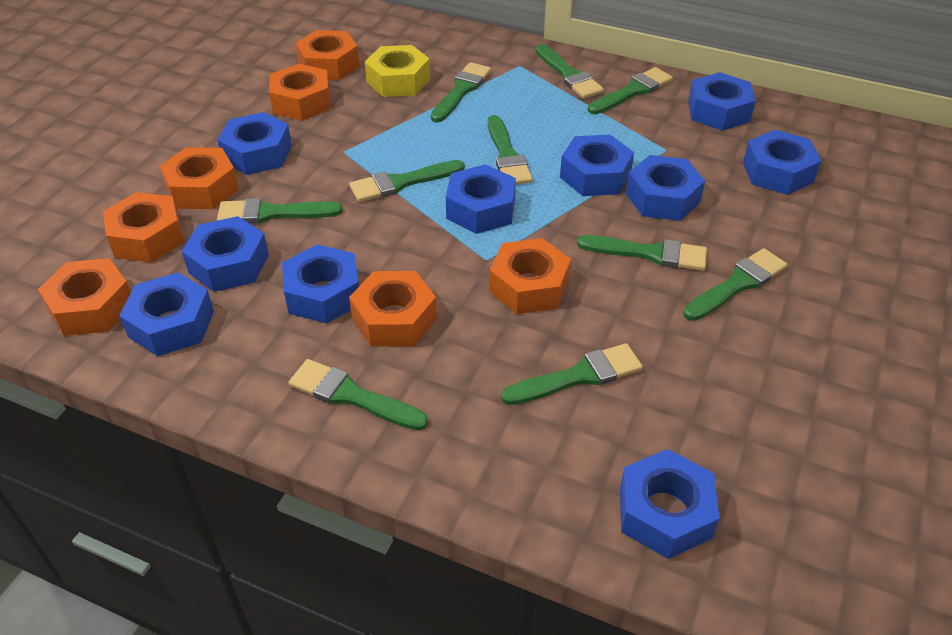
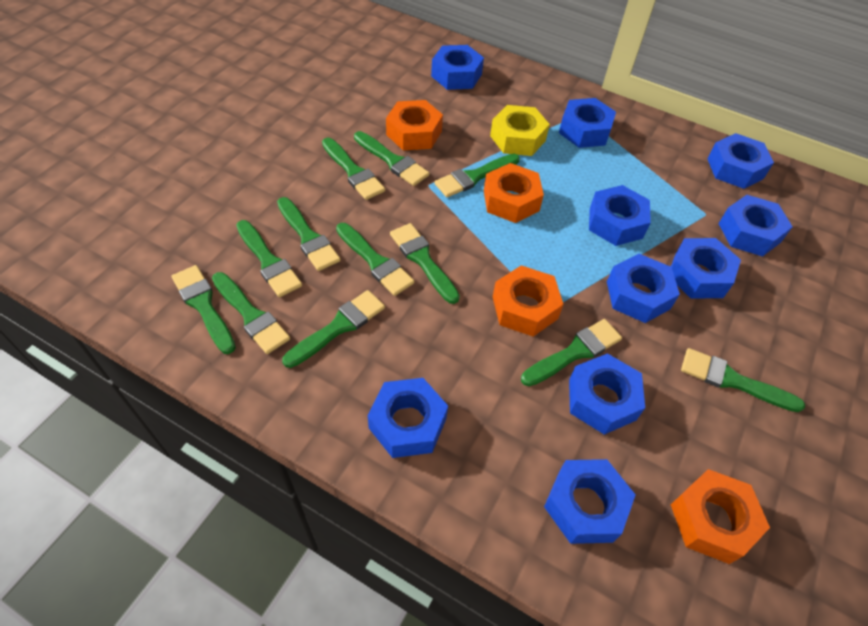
green brush: [217,198,343,224] [289,359,428,431] [349,160,465,202] [431,62,491,122] [488,115,533,185] [501,343,643,405] [536,44,604,99] [577,235,707,271] [588,67,673,114] [683,248,787,321] = 10 -> [172,265,236,354] [212,272,290,354] [236,220,302,297] [277,197,340,271] [282,290,385,368] [322,138,385,200] [336,223,414,296] [354,131,429,186] [390,223,460,304] [434,154,520,197] [521,319,622,386] [681,348,805,412] = 12
orange nut: [38,258,131,336] [103,192,184,262] [160,147,239,209] [269,64,331,121] [295,30,360,80] [349,271,437,347] [489,238,571,314] = 7 -> [386,100,443,151] [484,163,544,223] [493,265,564,337] [671,469,770,564] = 4

